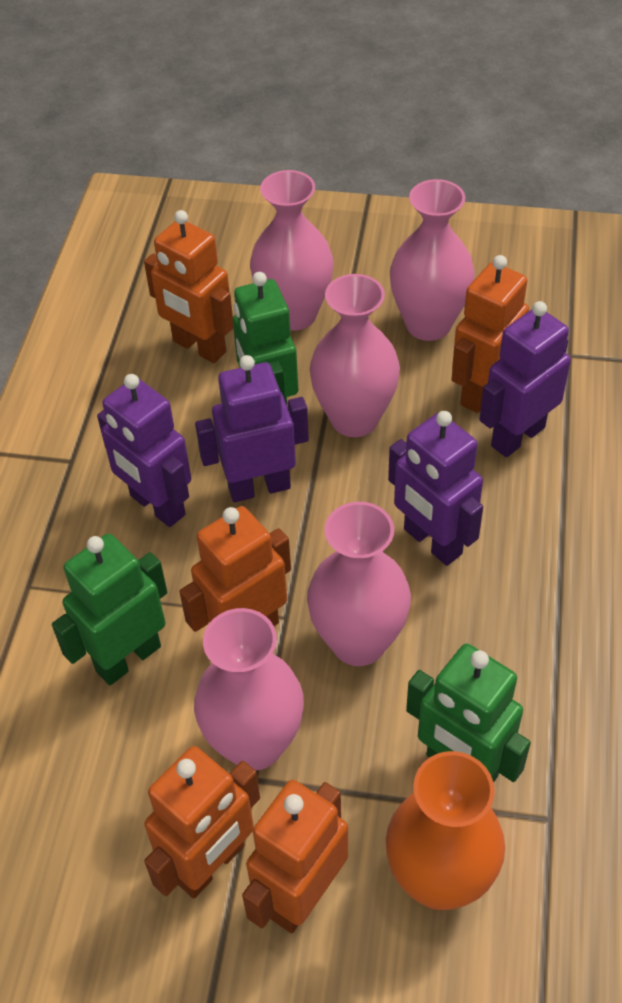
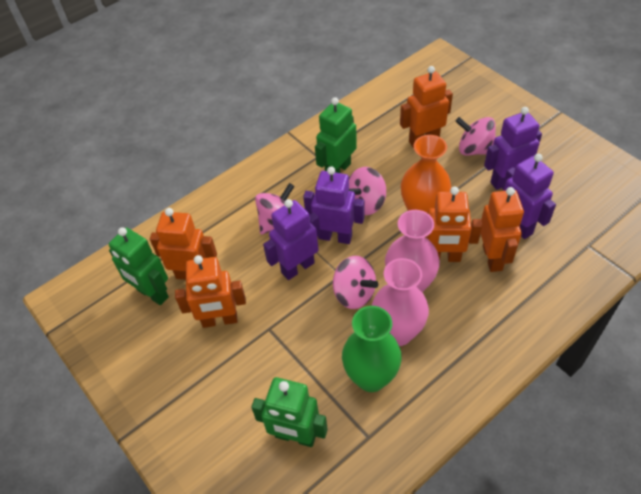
green vase: none = 0 -> [342,306,402,392] = 1
pink spinning top: none = 0 -> [255,183,294,235] [333,256,378,309] [349,167,386,215] [455,117,496,155] = 4
pink vase: [194,608,304,771] [250,170,334,331] [307,502,411,666] [310,274,400,437] [390,179,475,341] = 5 -> [372,258,429,346] [385,210,440,293] = 2

